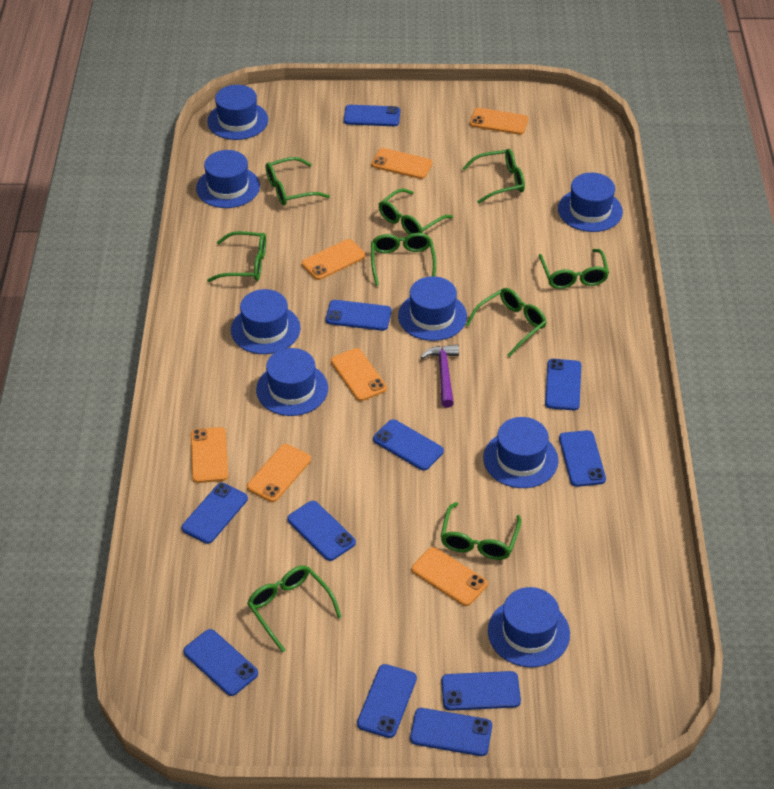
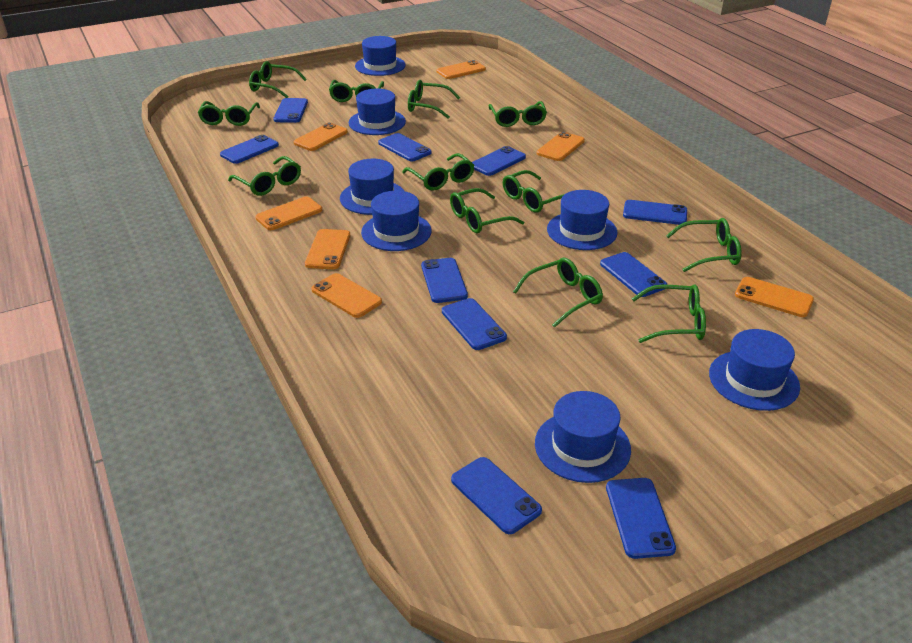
blue hat: [196,150,260,208] [207,85,268,140] [231,289,301,354] [256,348,328,416] [398,276,467,341] [483,417,558,488] [488,587,570,667] [558,173,623,232] = 8 -> [340,159,404,215] [349,89,406,135] [355,36,406,76] [361,191,432,251] [535,391,631,483] [547,190,618,250] [709,329,800,411] = 7
blue phone: [182,483,248,544] [183,629,258,696] [287,501,356,561] [326,300,392,331] [344,105,400,126] [357,664,417,738] [373,419,444,471] [410,708,492,756] [441,671,521,711] [545,359,581,411] [559,430,606,487] = 11 -> [220,135,279,164] [273,98,308,123] [378,133,432,161] [421,258,468,303] [442,298,507,350] [451,457,542,534] [472,146,526,176] [600,252,667,297] [606,478,676,559] [623,200,687,225] = 10
green glasses: [207,231,266,282] [247,565,341,653] [266,157,330,205] [371,233,436,286] [379,188,453,235] [440,502,521,560] [462,149,525,204] [466,288,547,357] [539,249,609,289] = 9 -> [198,101,260,126] [228,156,301,196] [249,61,307,98] [329,80,384,102] [402,153,475,190] [408,80,460,119] [450,188,524,233] [489,101,547,127] [503,170,565,213] [513,257,603,328] [632,284,706,343] [666,218,741,272] = 12
purple hammer: [421,344,459,408] = 1 -> none = 0

